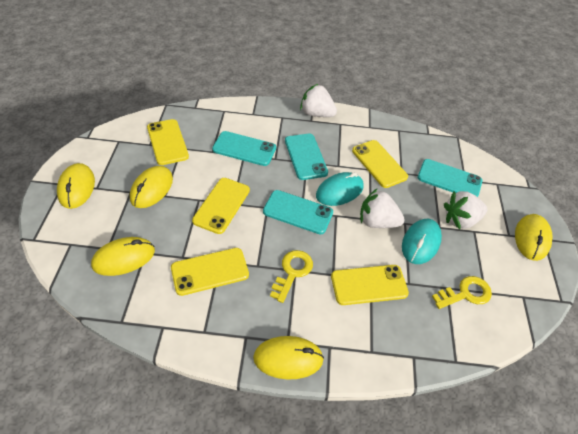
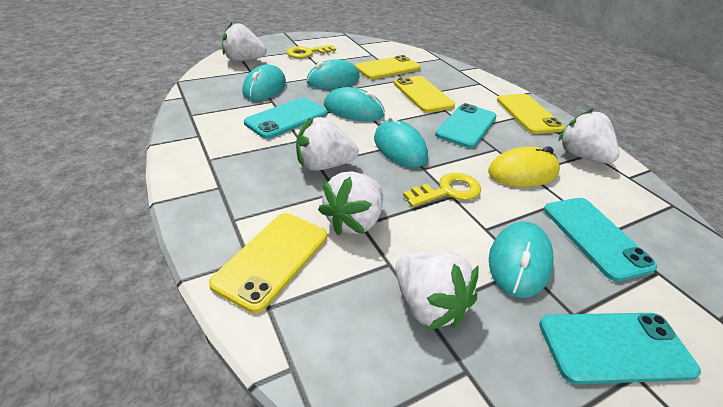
turquoise mouse: [316,172,364,206] [402,219,442,264] = 2 -> [242,64,286,101] [306,59,360,89] [324,87,385,122] [374,115,428,168] [489,222,553,298] = 5
white strawberry: [300,84,337,117] [360,188,405,228] [444,191,487,229] = 3 -> [222,22,267,62] [296,117,359,171] [318,172,383,235] [395,251,478,331] [558,108,619,164] = 5
yellow mouse: [57,163,95,209] [91,237,155,276] [130,166,173,208] [253,336,324,380] [515,214,553,261] = 5 -> [488,146,560,187] = 1
yellow phone: [147,119,189,165] [171,248,249,296] [192,178,250,234] [331,265,409,305] [352,140,408,188] = 5 -> [209,213,327,313] [355,55,421,79] [394,76,455,113] [497,94,564,134] = 4

